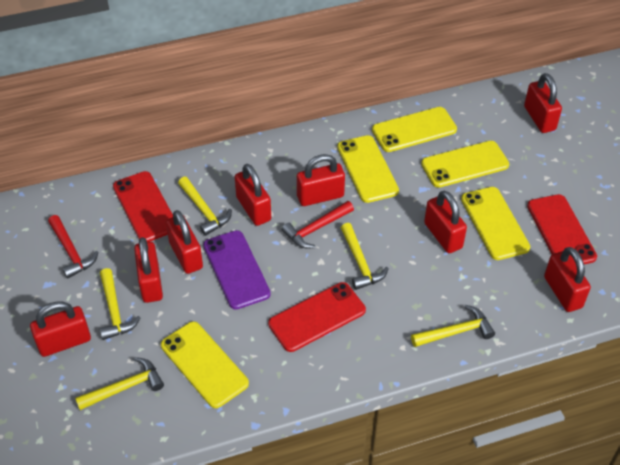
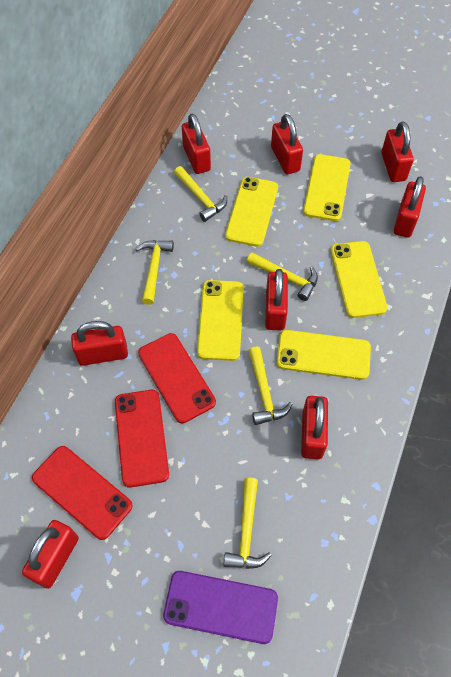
red hammer: [48,215,99,279] [281,201,354,248] = 2 -> none = 0

